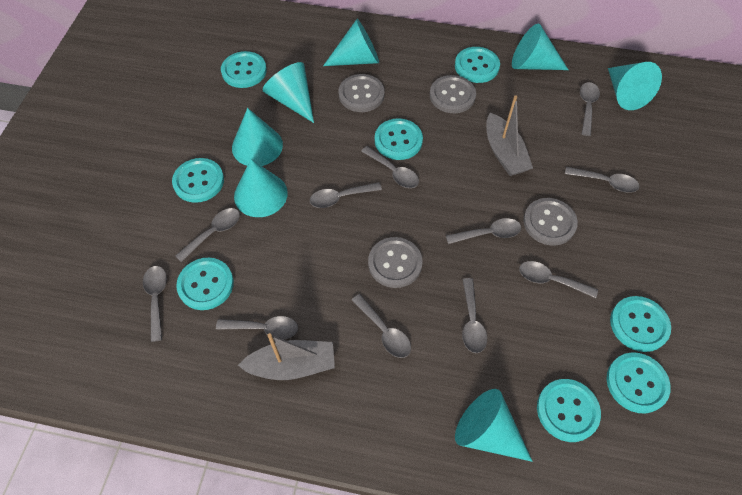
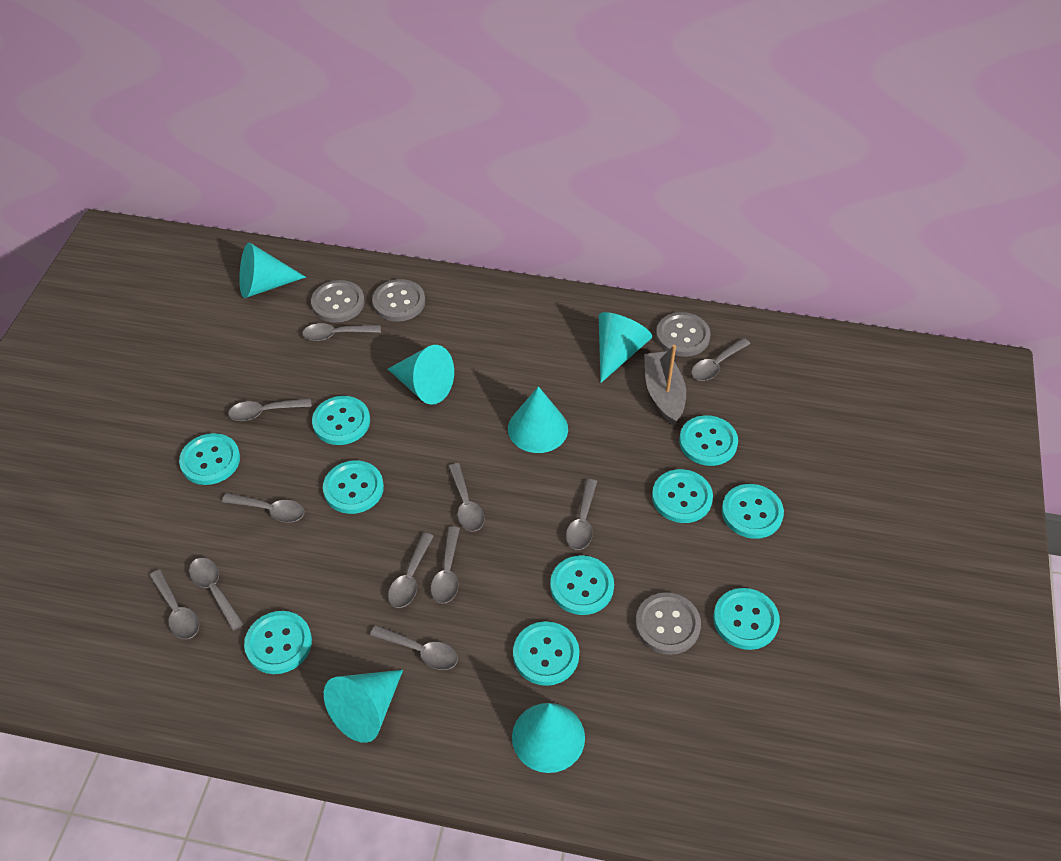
grey boat: [238,333,335,380] [486,95,533,176] = 2 -> [644,345,686,425] = 1
turquoise button: [172,158,224,203] [176,258,234,310] [221,51,267,88] [375,118,423,160] [455,47,500,83] [537,379,601,442] [606,353,671,413] [610,296,671,352] = 8 -> [179,433,240,485] [244,611,312,674] [312,396,370,445] [323,461,384,514] [513,621,579,686] [550,556,614,615] [652,469,713,523] [679,415,738,466] [713,588,780,650] [722,484,784,539] = 10
turquoise cone: [232,108,283,166] [234,159,288,217] [263,62,314,123] [323,19,379,66] [455,389,532,462] [512,24,568,70] [608,62,662,110] = 7 -> [239,242,306,298] [324,670,403,743] [388,345,454,405] [508,386,568,453] [512,703,585,773] [599,312,652,383] = 6

